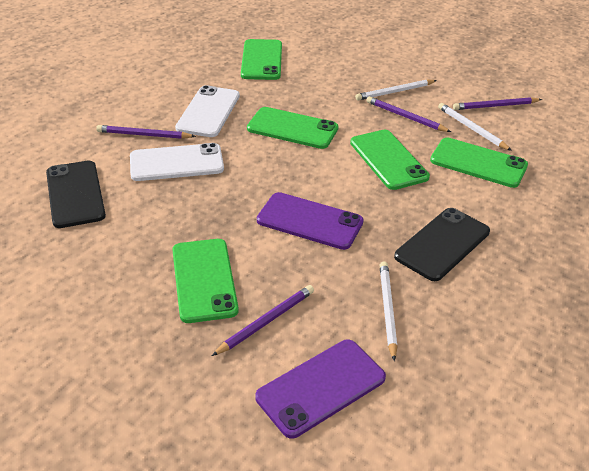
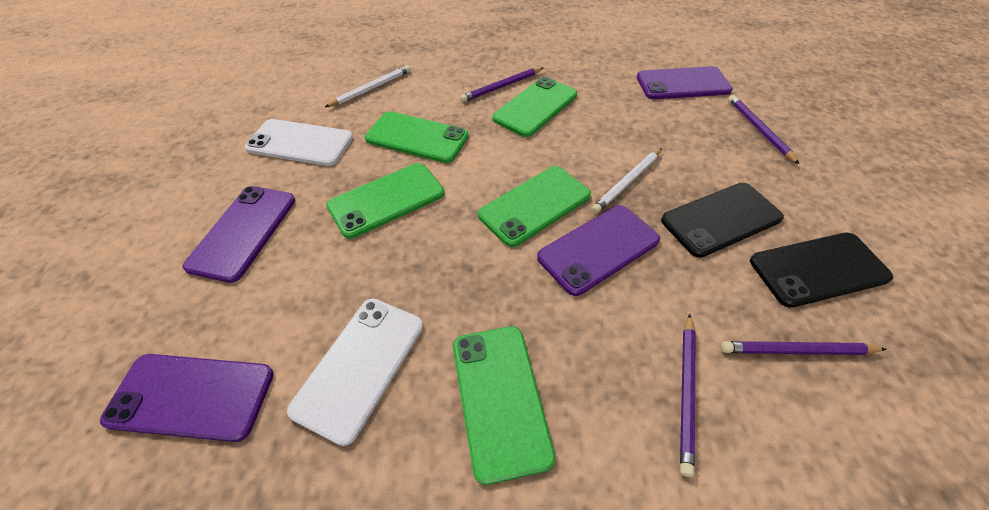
purple phone: [255,340,386,439] [257,192,364,250] = 2 -> [100,354,274,442] [183,186,295,283] [537,205,660,296] [637,66,733,99] = 4
white pencil: [355,80,437,100] [380,262,398,361] [438,103,512,151] = 3 -> [325,65,411,107] [591,148,662,214] = 2

